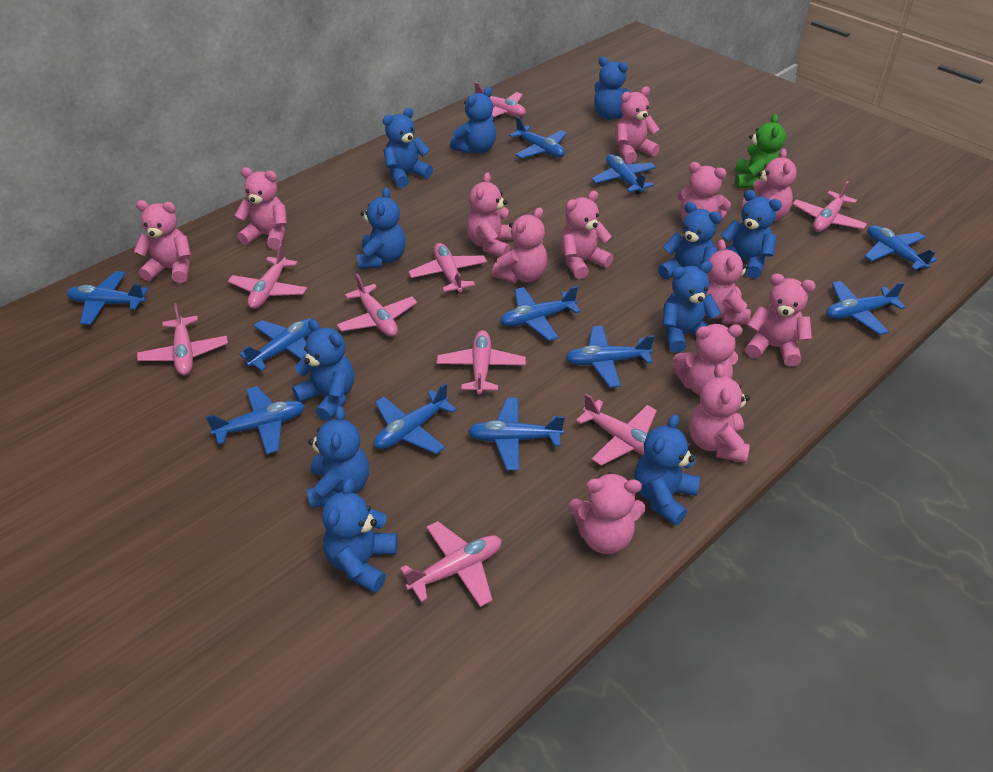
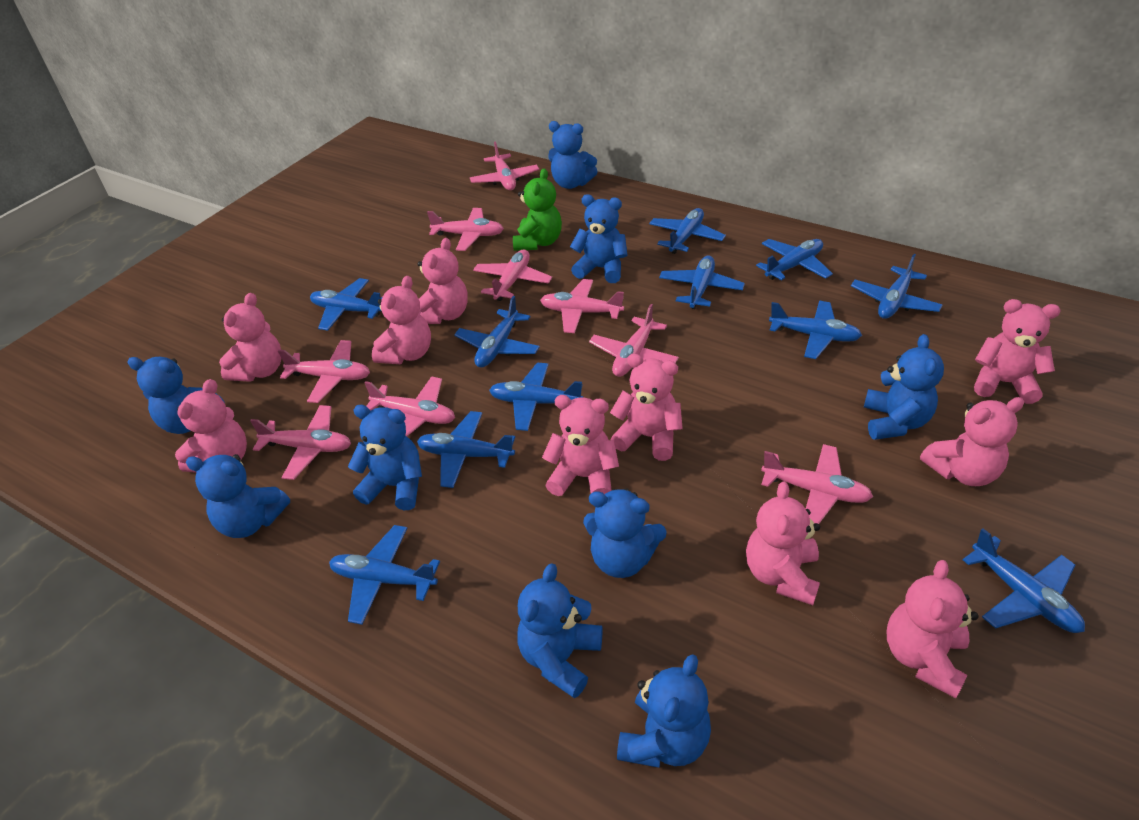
blue teddy bear: [292,319,354,421] [307,406,369,509] [322,479,397,593] [357,187,406,269] [383,108,433,188] [450,87,496,154] [594,57,631,120] [634,414,700,526] [658,202,722,279] [663,261,721,353] [721,190,782,279] = 11 -> [127,357,225,434] [186,454,290,538] [348,405,422,510] [517,563,602,699] [549,121,598,189] [570,194,628,283] [583,488,667,578] [617,654,711,768] [864,334,944,440] = 9
pink teddy bear: [134,200,191,283] [235,167,287,250] [466,172,512,257] [492,207,547,283] [560,191,613,279] [568,472,645,554] [615,87,660,164] [672,324,743,395] [678,162,731,221] [689,364,750,463] [705,239,751,325] [741,148,796,221] [745,273,816,367] = 13 -> [175,379,247,473] [219,293,281,382] [372,276,431,364] [417,238,468,324] [542,395,619,496] [610,353,683,461] [746,481,820,605] [887,560,979,698] [920,397,1024,486] [974,299,1061,404] = 10

